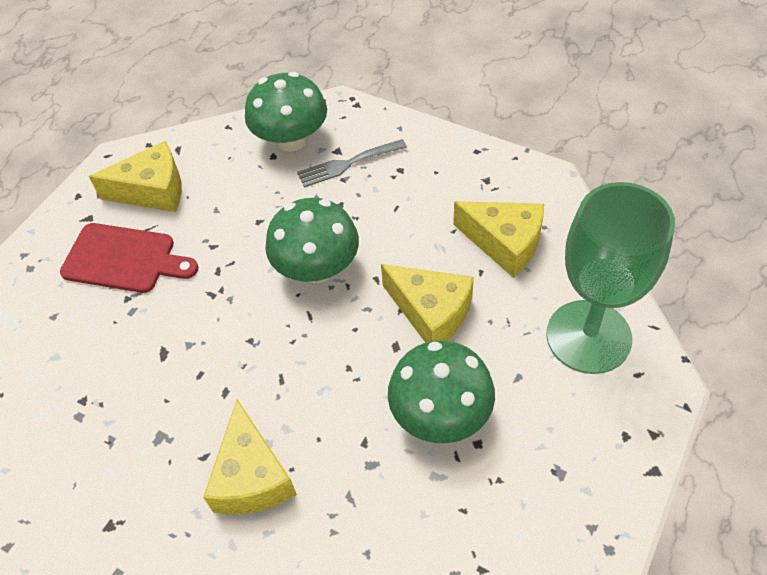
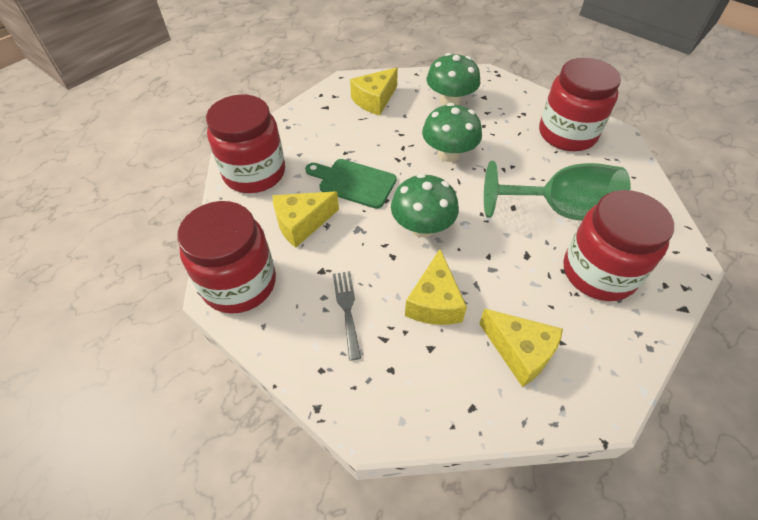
green cutting board: none = 0 -> [305,159,397,209] = 1
red cutting board: [60,223,198,293] = 1 -> none = 0
red jar: none = 0 -> [177,201,276,314] [206,94,285,193] [539,58,621,151] [564,190,674,301] = 4

